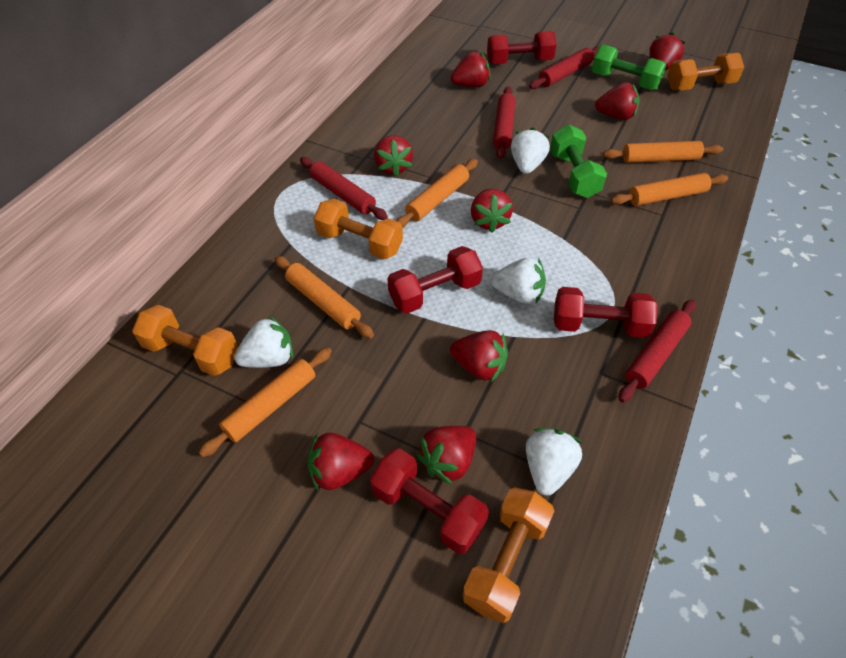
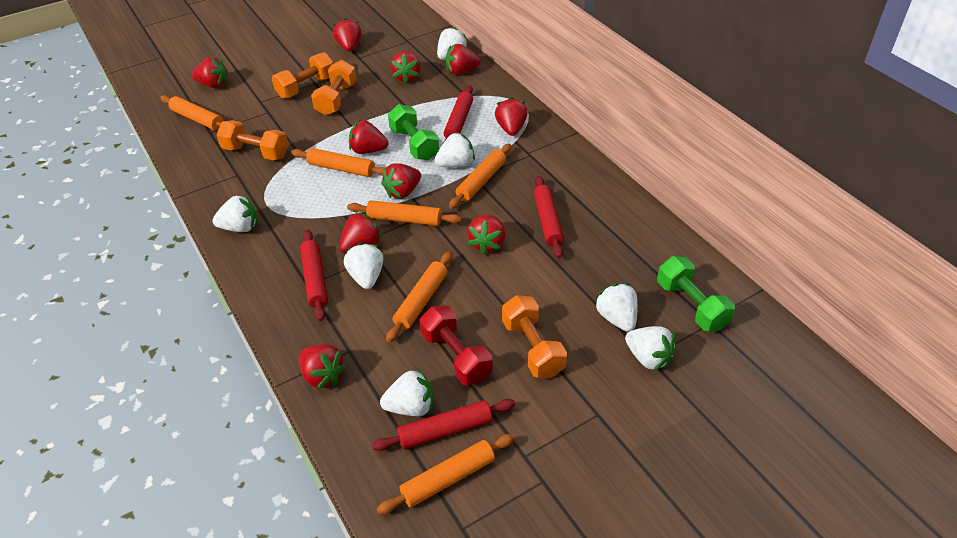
orange rolling pin: [199,348,332,457] [275,256,374,339] [396,159,478,228] [603,141,723,163] [611,173,728,206] = 5 -> [160,95,223,130] [291,148,386,177] [347,200,462,226] [377,434,515,515] [386,251,452,343] [449,144,511,209] = 6
red dumbbell: [370,449,489,554] [387,246,483,314] [487,31,556,64] [554,287,657,338] = 4 -> [420,306,493,385] = 1
red strawberry: [307,433,374,491] [374,135,413,177] [416,426,477,485] [450,330,508,381] [451,52,490,87] [471,189,513,233] [595,82,640,120] [650,32,685,71] = 8 -> [192,57,228,88] [299,344,347,390] [333,18,362,52] [339,212,383,254] [349,120,388,154] [381,163,421,199] [390,51,421,83] [446,44,481,75] [467,215,506,254] [495,97,528,136] = 10
white strawberry: [234,316,293,368] [491,258,546,304] [511,128,550,174] [526,428,582,496] = 4 -> [212,195,257,232] [344,243,383,289] [380,369,433,416] [435,132,475,167] [437,27,468,60] [594,283,638,332] [625,326,676,371] = 7

